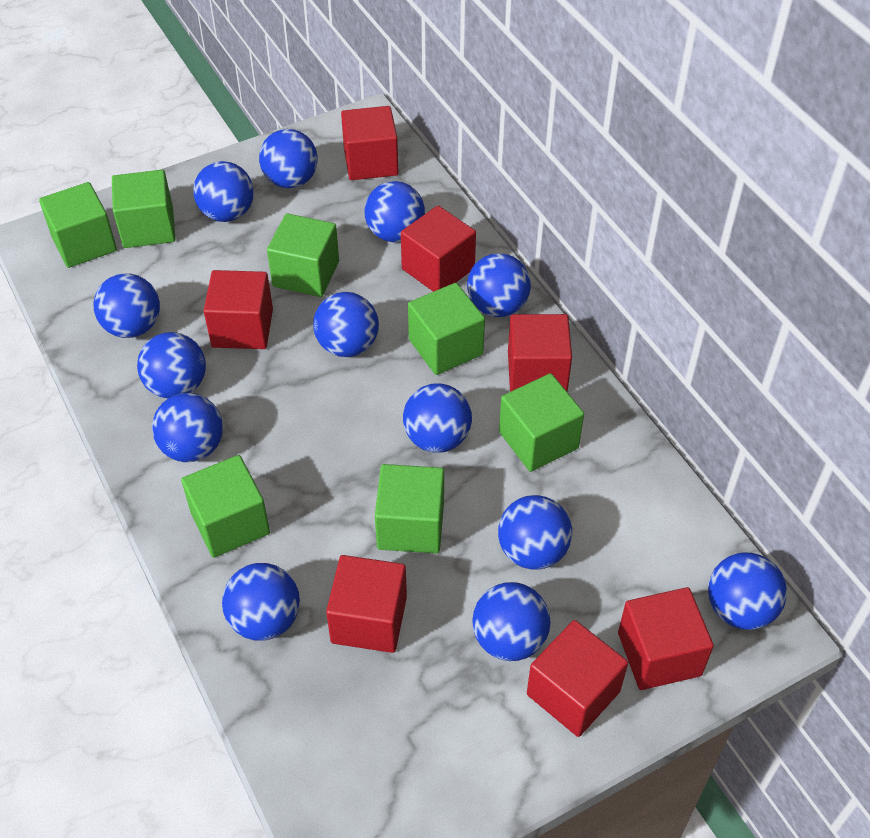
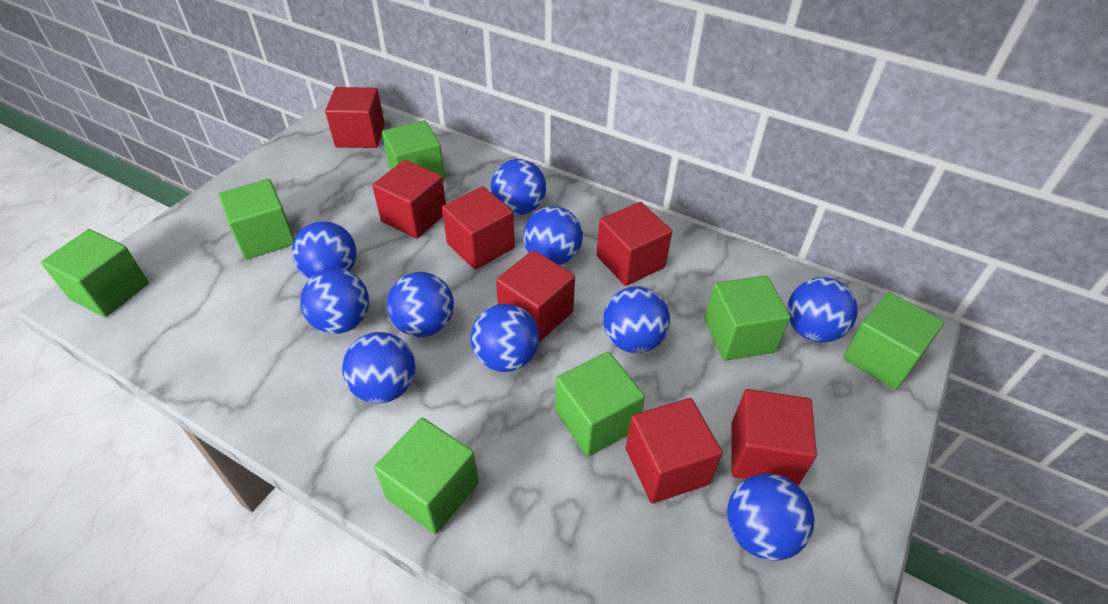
blue ball: [94,273,160,338] [137,332,206,399] [152,393,223,462] [193,161,254,222] [222,563,300,641] [259,129,318,188] [313,292,379,357] [364,181,425,242] [403,383,472,453] [467,253,531,317] [472,582,551,661] [498,495,572,570] [708,553,787,630] = 13 -> [292,221,357,279] [300,269,369,334] [342,332,415,404] [387,272,454,337] [471,304,539,372] [491,159,546,215] [524,206,583,265] [603,287,670,353] [727,474,814,561] [787,277,858,342] = 10

